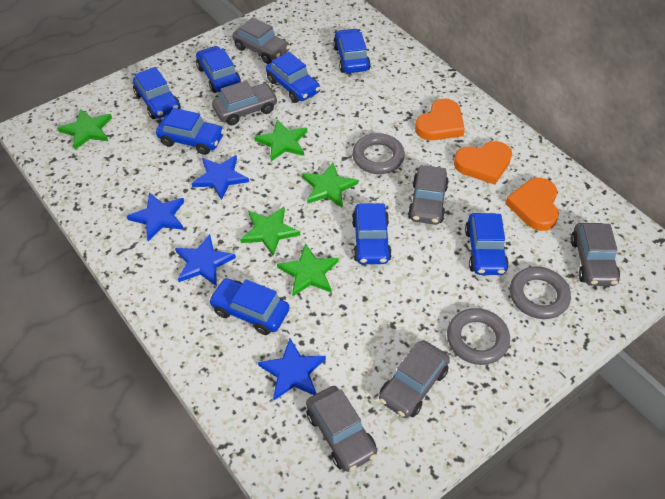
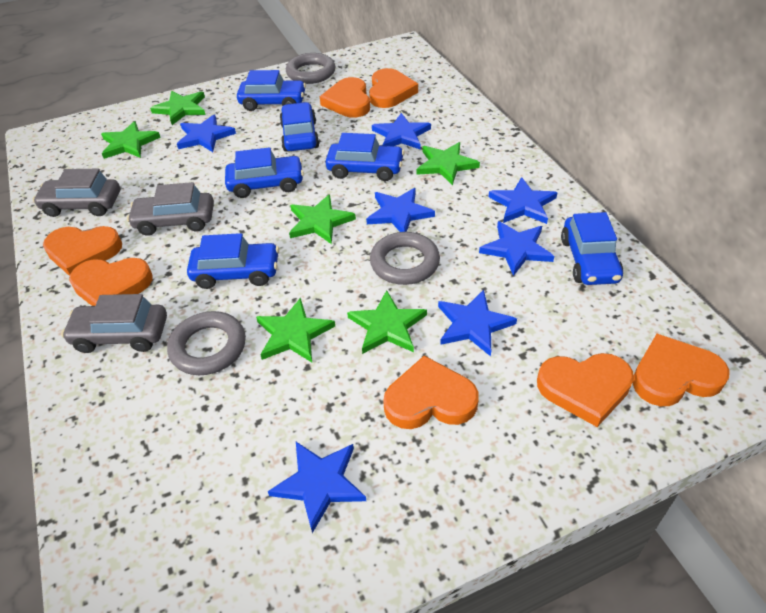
blue car: [133,67,181,119] [156,108,224,155] [196,46,241,93] [209,278,289,335] [266,52,320,103] [333,28,371,73] [352,203,392,264] [465,213,509,275] = 8 -> [187,233,279,289] [225,147,304,198] [237,70,306,111] [279,102,320,152] [325,133,405,181] [561,212,623,285] = 6
blue star: [126,192,184,241] [175,234,236,286] [192,155,249,200] [258,338,326,400] = 4 -> [177,114,236,152] [268,442,366,533] [366,188,435,232] [372,113,431,149] [438,290,517,356] [479,221,554,276] [489,177,558,224] = 7
green star: [58,109,112,150] [240,207,300,256] [254,120,307,161] [277,243,339,297] [302,163,358,208] = 5 -> [101,121,161,159] [150,91,206,125] [256,298,335,362] [289,194,356,244] [347,290,427,354] [416,142,480,185] = 6
grey car: [212,80,278,125] [233,17,290,64] [306,386,377,472] [379,341,450,418] [408,165,449,225] [571,223,620,286] = 6 -> [33,169,120,217] [61,294,167,353] [127,182,214,236] = 3
orange heart: [415,98,465,140] [454,141,512,185] [505,178,559,231] = 3 -> [43,226,122,276] [69,258,153,306] [320,77,370,118] [369,68,418,108] [383,356,478,429] [537,353,634,427] [633,334,729,406] = 7

